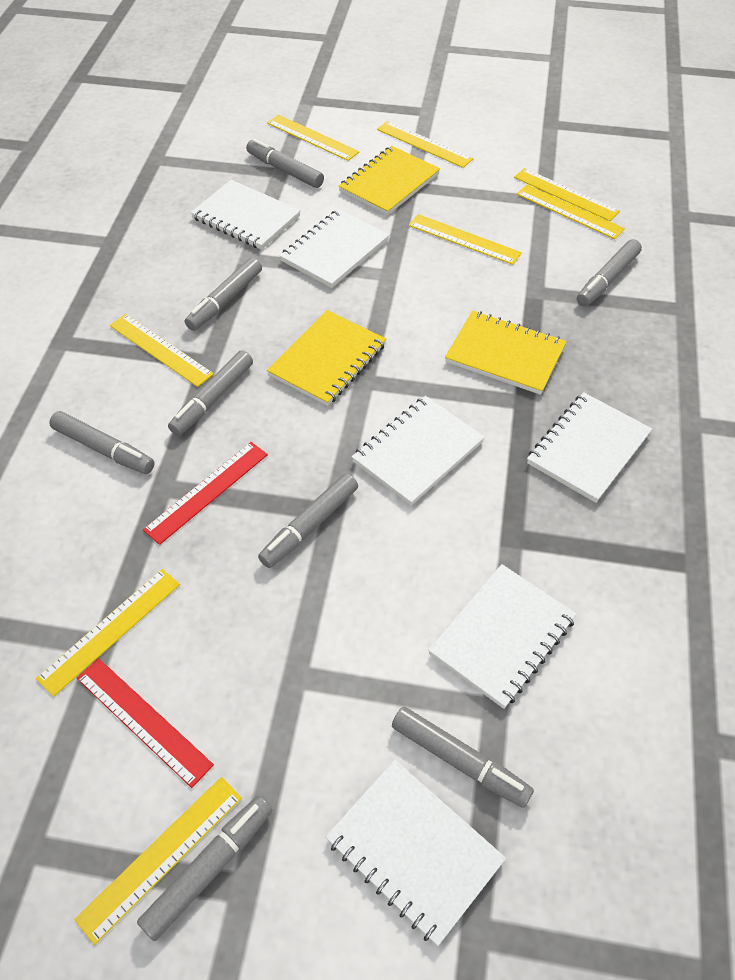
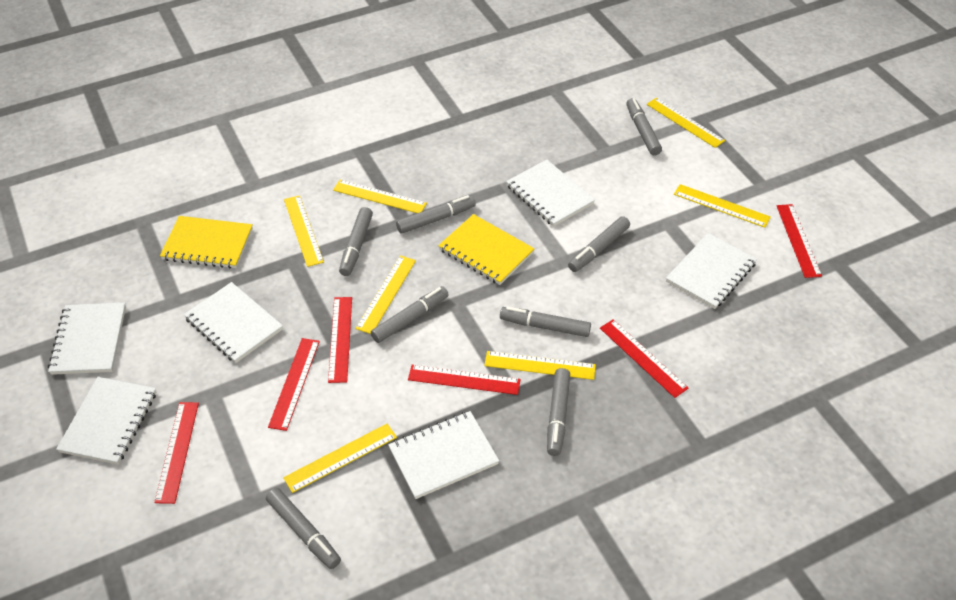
red ruler: [77,658,214,788] [143,442,268,545] = 2 -> [154,402,199,504] [268,338,320,431] [328,297,352,383] [408,365,521,395] [600,319,689,398] [777,204,822,278] = 6
yellow notebook: [267,310,386,406] [338,146,440,215] [445,311,566,395] = 3 -> [160,216,253,269] [438,214,534,285] = 2
yellow ruler: [36,569,180,697] [74,777,242,945] [110,314,214,387] [267,115,359,161] [377,121,474,168] [409,214,522,265] [514,168,620,221] [517,184,625,239] = 8 -> [283,424,397,493] [284,195,324,267] [333,180,427,213] [356,256,416,334] [484,351,596,380] [647,97,725,148] [674,184,771,228] = 7

